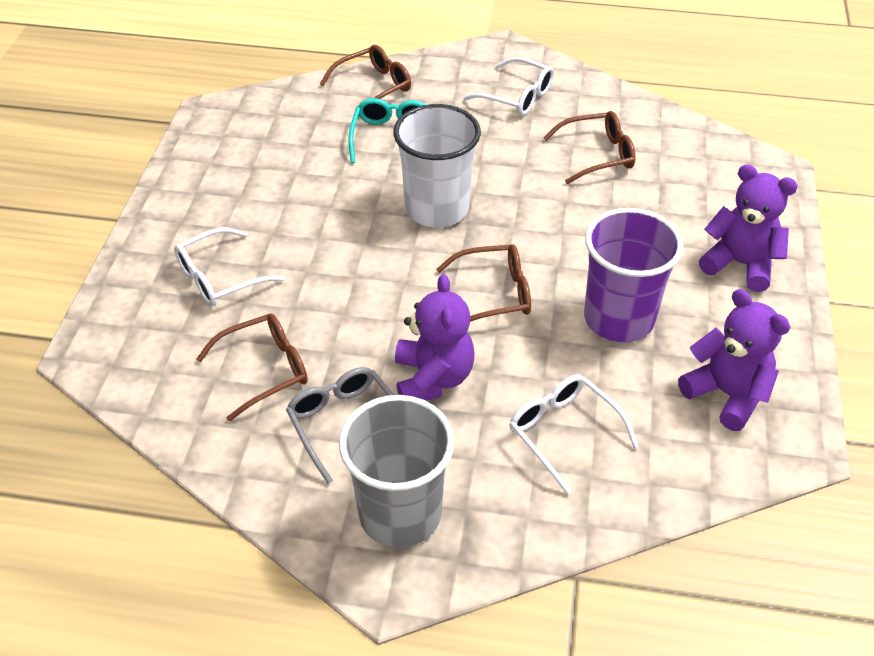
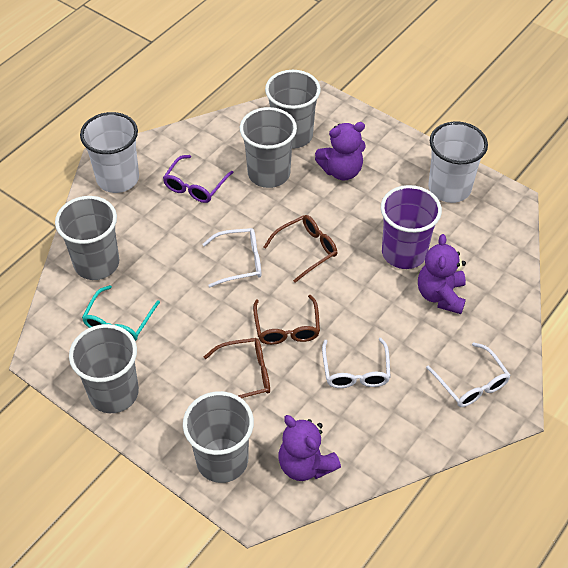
brown glasses: [197,313,308,421] [320,45,411,118] [436,244,531,322] [543,111,635,184] = 4 -> [204,338,270,398] [253,295,320,345] [264,215,337,283] = 3
grey cup: [339,395,455,548] = 1 -> [55,196,119,280] [69,324,139,413] [183,391,254,483] [240,107,297,188] [265,70,321,149] = 5
grey glasses: [286,367,394,484] = 1 -> none = 0
purple glasses: none = 0 -> [163,155,233,203] = 1
white cup: [393,104,481,228] = 1 -> [80,112,139,193] [428,122,488,203] = 2

